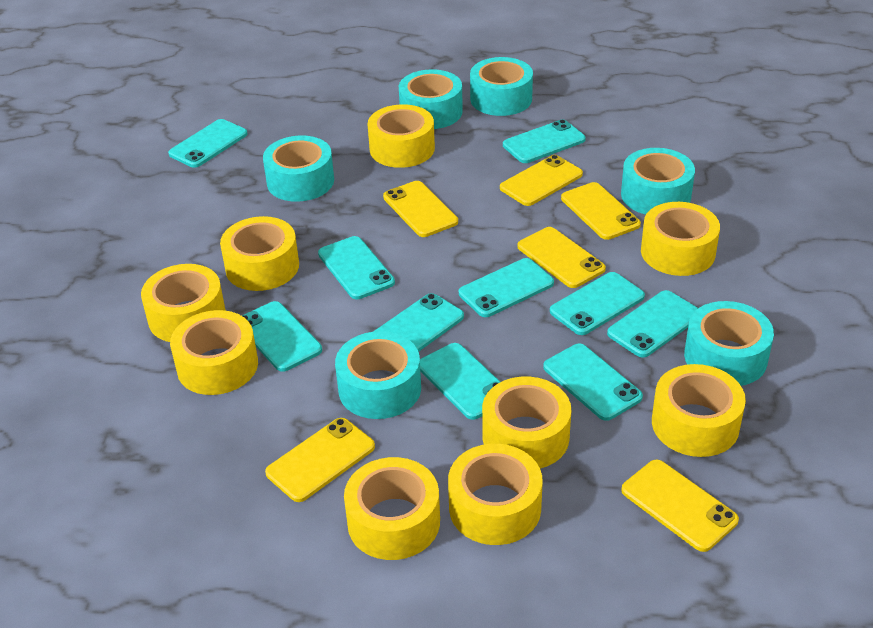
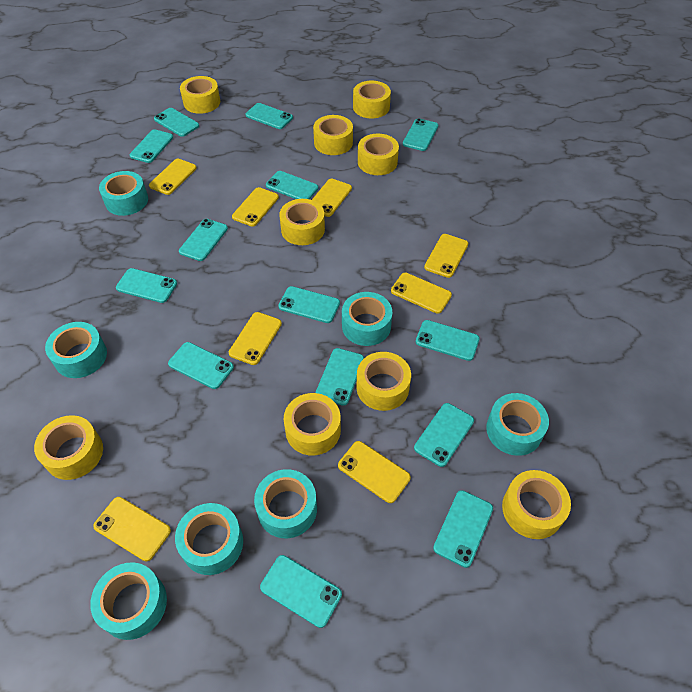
turquoise phone: [168,119,248,168] [242,301,322,372] [318,236,395,299] [373,293,464,352] [420,343,500,420] [459,258,554,317] [503,119,586,163] [543,344,643,421] [550,272,645,335] [607,290,698,358] = 10 -> [116,268,177,303] [129,129,173,163] [154,108,199,137] [168,342,234,389] [179,219,228,261] [246,103,293,129] [260,555,342,628] [266,171,318,199] [278,286,340,323] [316,348,364,406] [403,118,438,151] [414,403,474,467] [416,320,480,361] [433,490,493,568] = 14
turquoise tape: [263,135,334,202] [335,331,421,419] [399,69,463,129] [470,57,533,116] [621,148,695,214] [684,301,774,386] = 6 -> [45,322,107,378] [90,562,167,640] [99,171,148,216] [175,503,243,575] [254,469,317,538] [342,292,392,346] [486,393,549,456] = 7
yellow phone: [265,418,375,502] [383,181,458,237] [500,155,583,206] [518,227,606,288] [561,182,641,240] [621,460,739,552] = 6 -> [93,497,171,562] [149,159,197,195] [229,312,282,365] [232,187,279,227] [312,179,352,217] [338,441,411,503] [391,273,452,314] [424,234,468,278] = 8

